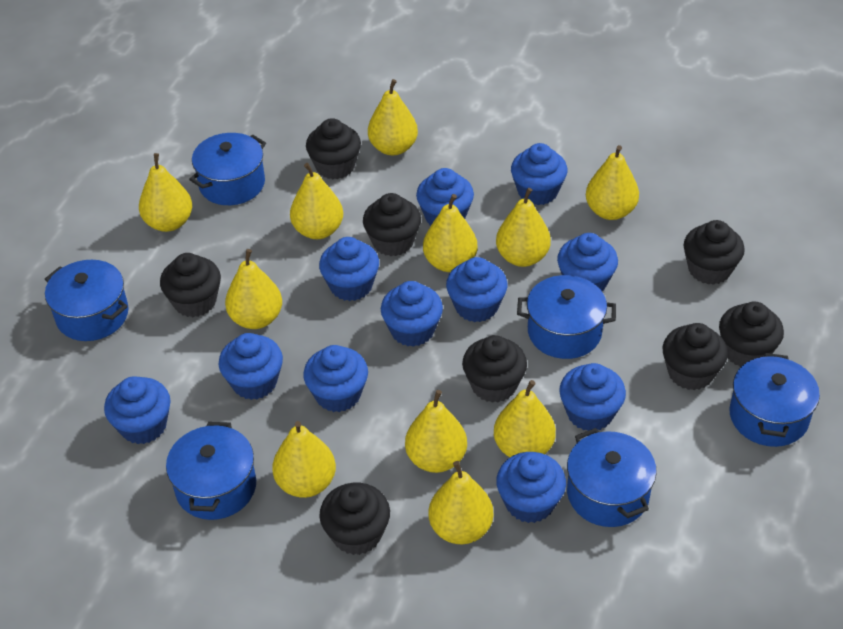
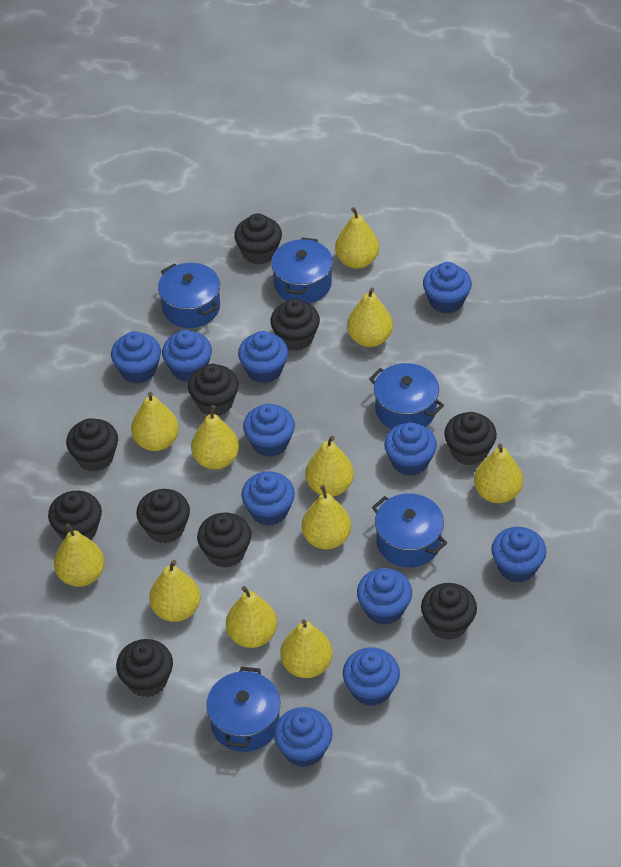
black cupcake: [160,253,221,317] [306,118,361,179] [319,483,390,555] [363,193,421,256] [462,335,527,403] [663,323,728,390] [684,220,745,285] [719,302,784,367] = 8 -> [48,491,102,540] [66,418,118,472] [116,639,173,697] [136,489,190,544] [188,364,239,416] [197,513,251,568] [234,213,282,265] [270,299,320,351] [421,583,477,640] [444,412,497,466] = 10
blue pot: [45,260,128,341] [166,422,256,520] [189,133,266,205] [517,275,616,359] [567,428,657,527] [729,353,820,447] = 6 -> [158,263,220,328] [206,667,280,752] [271,237,333,303] [369,363,444,429] [372,493,447,568] = 5

